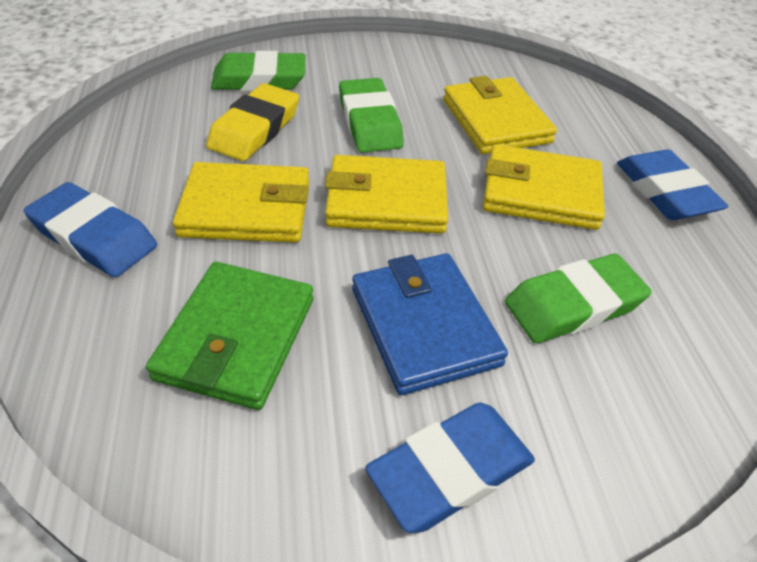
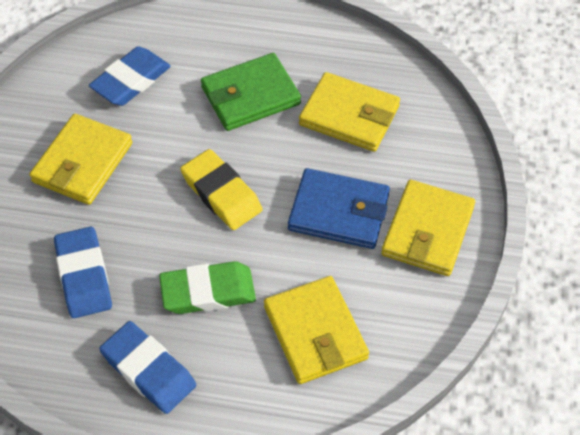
green eraser: [211,51,305,91] [339,78,404,153] [505,254,652,343] = 3 -> [159,261,256,314] = 1

